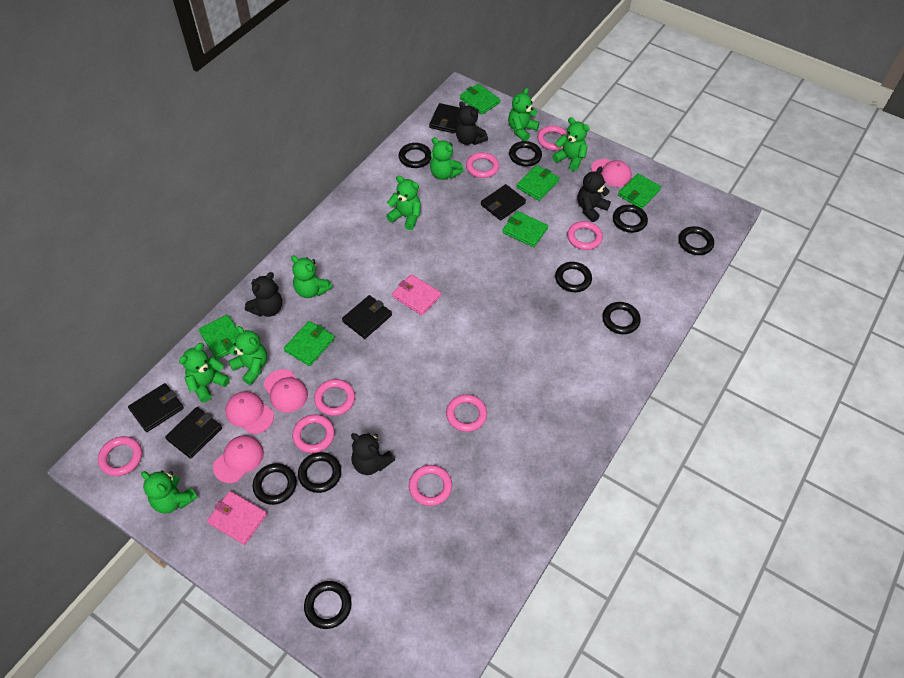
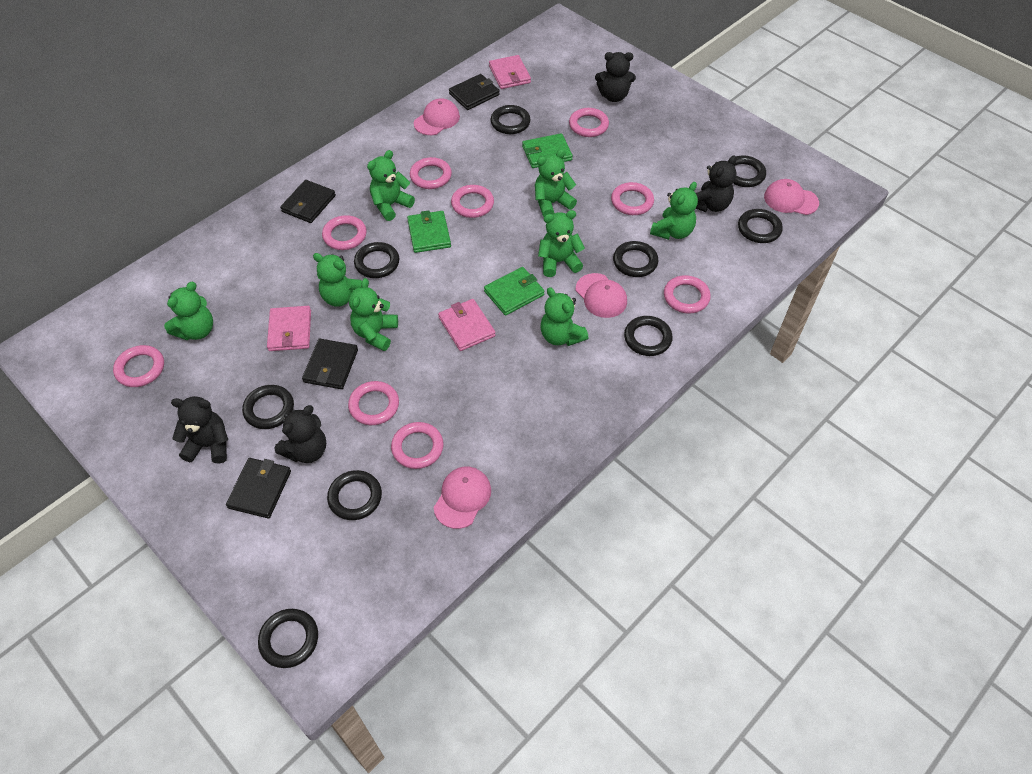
black wallet: [128,383,184,432] [165,407,222,459] [342,295,392,339] [429,103,461,133] [481,184,526,221] = 5 -> [226,458,291,519] [280,180,336,223] [302,339,358,389] [449,74,500,110] = 4
green wallet: [198,315,239,360] [284,321,335,366] [460,84,500,115] [503,211,548,247] [517,165,559,201] [618,173,661,209] = 6 -> [407,210,451,253] [484,267,545,316] [522,133,573,168] = 3
pink ring: [98,436,142,476] [292,414,335,453] [314,379,355,416] [409,465,452,506] [446,394,487,432] [466,152,499,178] [537,126,567,150] [567,221,603,250] = 8 -> [113,345,164,387] [322,215,367,250] [348,381,399,425] [391,422,444,469] [410,157,452,189] [451,185,494,218] [569,108,609,137] [611,182,654,215] [664,275,711,314] = 9
pink wallet: [207,491,267,545] [392,274,441,315] = 2 -> [267,306,311,351] [438,299,496,351] [489,55,531,89] = 3

